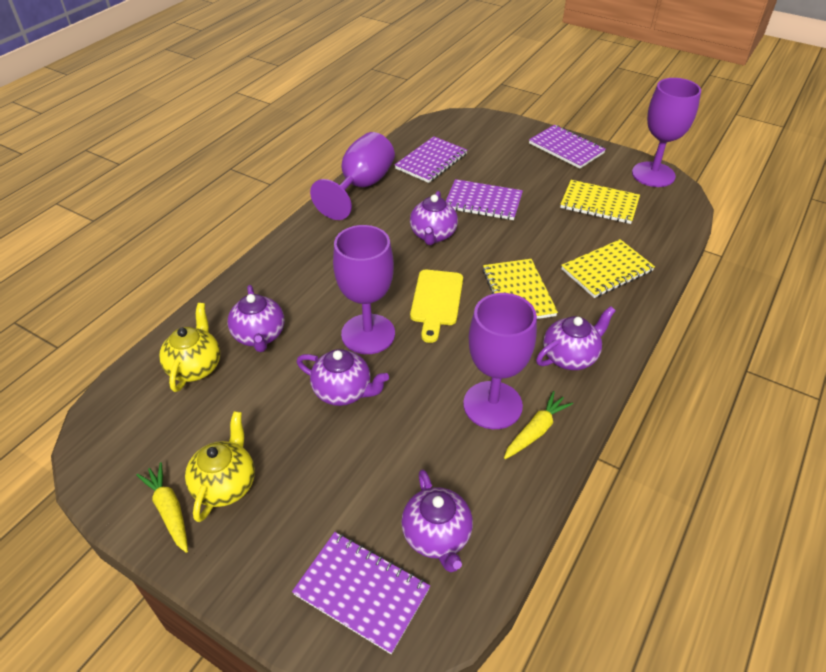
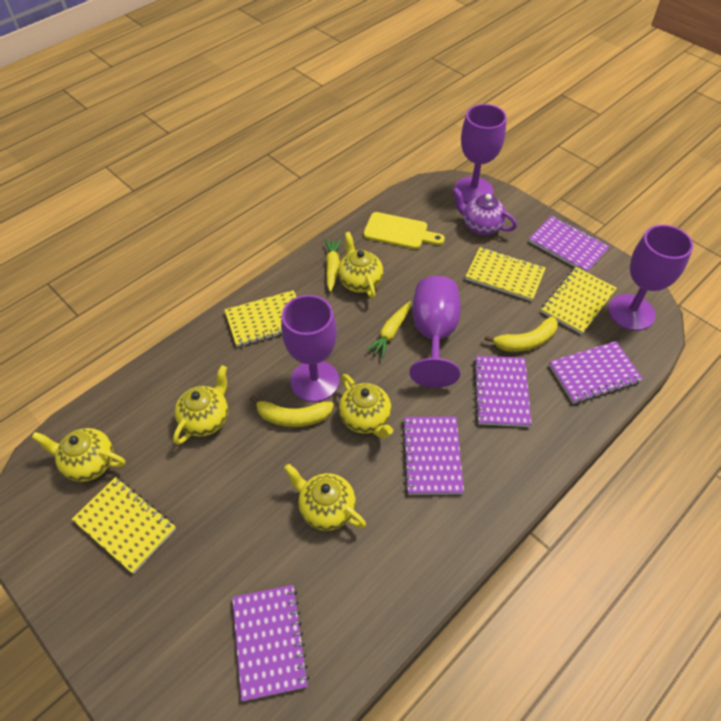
purple notebook: [292,532,430,654] [395,136,467,183] [446,179,523,220] [529,125,606,169] = 4 -> [232,585,309,701] [402,417,464,495] [473,356,532,427] [528,216,610,272] [549,341,643,404] = 5
purple teapot: [228,285,285,352] [297,349,389,406] [401,469,473,572] [410,191,458,245] [536,306,616,370] = 5 -> [453,188,517,235] = 1
yellow banana: none = 0 -> [250,396,334,427] [484,316,558,352] = 2
yellow notebook: [483,259,558,319] [560,180,640,224] [561,239,655,298] = 3 -> [72,477,176,574] [225,290,296,347] [465,247,546,301] [541,267,617,335] = 4
yellow teapot: [159,303,220,392] [185,411,255,522] = 2 -> [31,428,125,482] [173,365,228,445] [284,464,366,531] [338,232,383,299] [339,374,393,439] = 5

